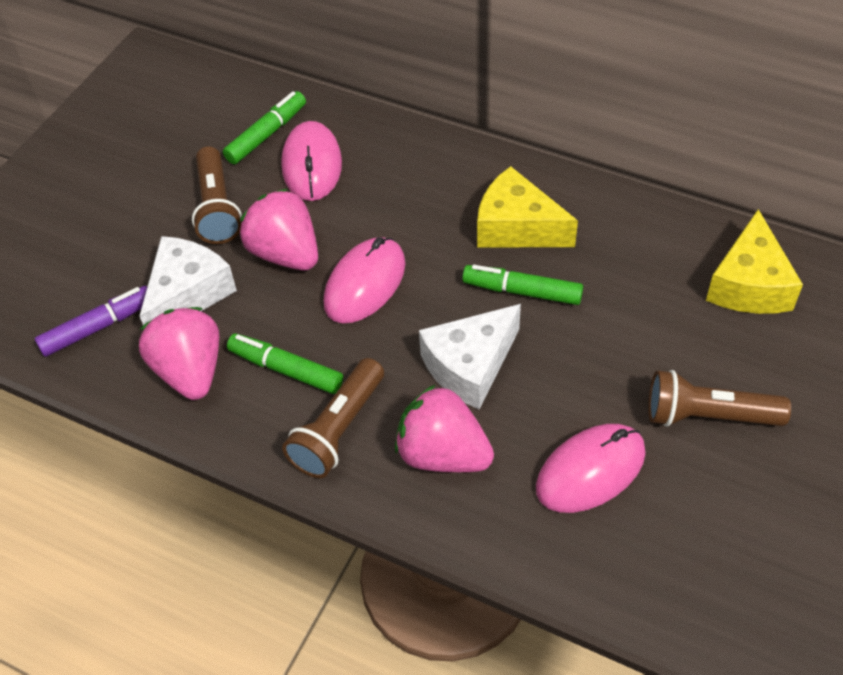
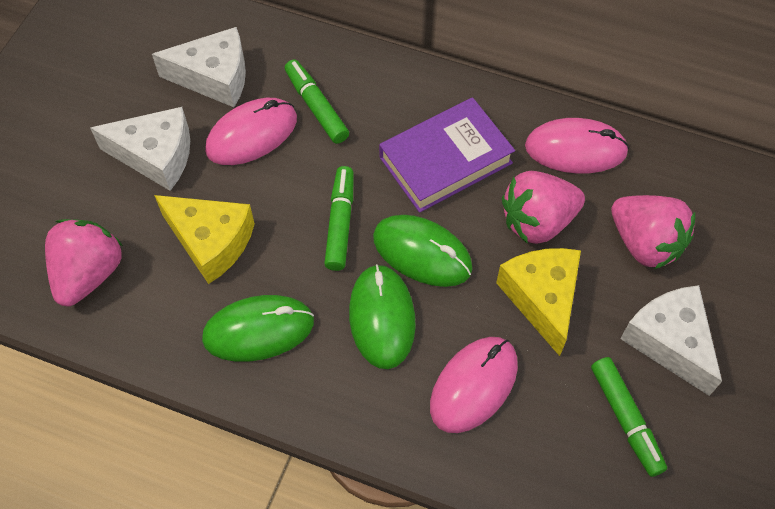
brown flashlight: [192,146,242,244] [282,358,384,478] [648,370,791,427] = 3 -> none = 0
green mouse: none = 0 -> [202,295,314,362] [349,264,416,369] [373,215,472,287] = 3
purple book: none = 0 -> [379,97,515,213] = 1
purple marker: [35,286,147,357] = 1 -> none = 0
white cheese: [139,236,237,325] [419,304,521,410] = 2 -> [90,107,190,191] [152,27,246,107] [620,285,722,396] = 3

